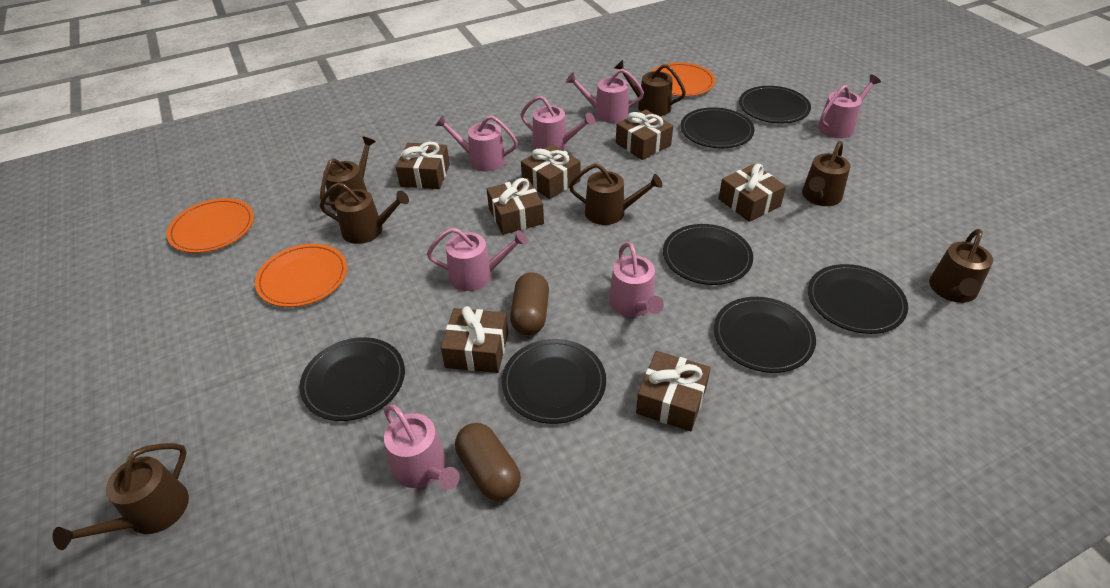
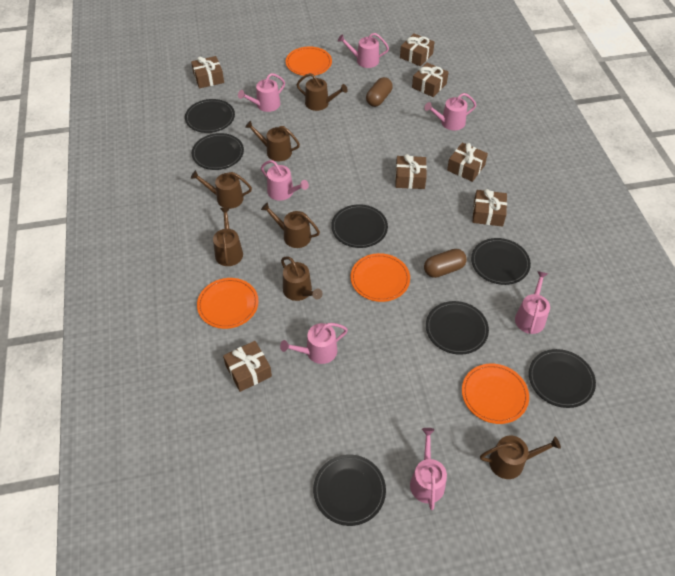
orange plate: [167,198,254,253] [255,244,347,307] [651,62,715,97] = 3 -> [197,278,259,329] [286,47,332,76] [351,253,410,302] [462,364,529,424] = 4

